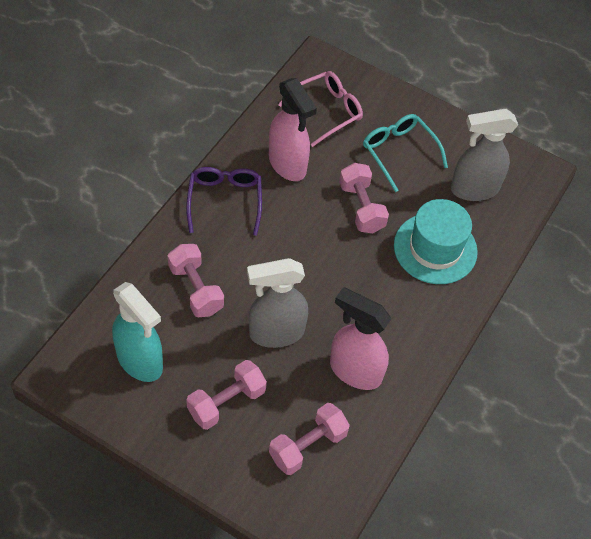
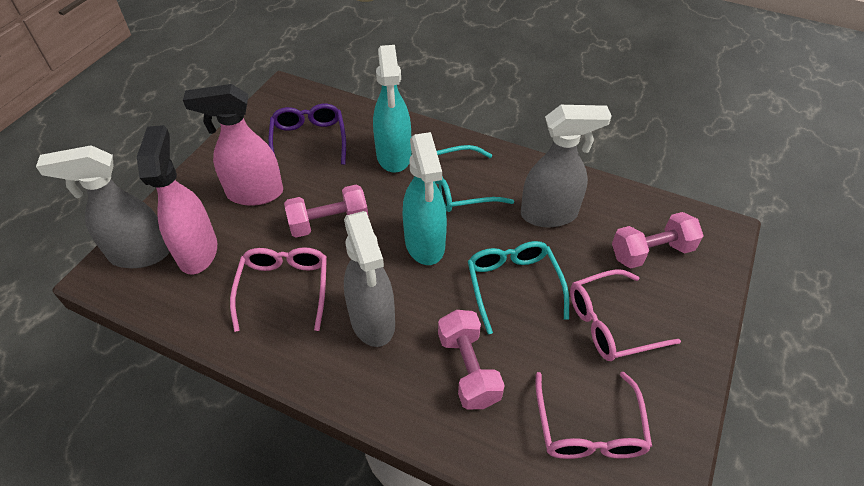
grey spray bottle: [247,258,308,348] [451,109,518,201] = 2 -> [36,145,170,268] [344,211,395,347] [521,105,611,227] = 3
pink dumbbell: [168,244,224,317] [186,360,267,430] [269,403,350,475] [339,163,389,233] = 4 -> [284,184,369,238] [438,310,505,410] [612,212,704,268] = 3
pink glasses: [278,71,363,147] = 1 -> [230,247,327,332] [535,372,652,459] [570,269,681,361] = 3
turquoise glasses: [363,114,448,192] = 1 -> [434,145,514,212] [468,241,569,334] = 2
turquoise hat: [394,199,478,284] = 1 -> none = 0
turquoise spray bottle: [112,282,163,382] = 1 -> [373,45,411,173] [402,132,447,265] = 2

